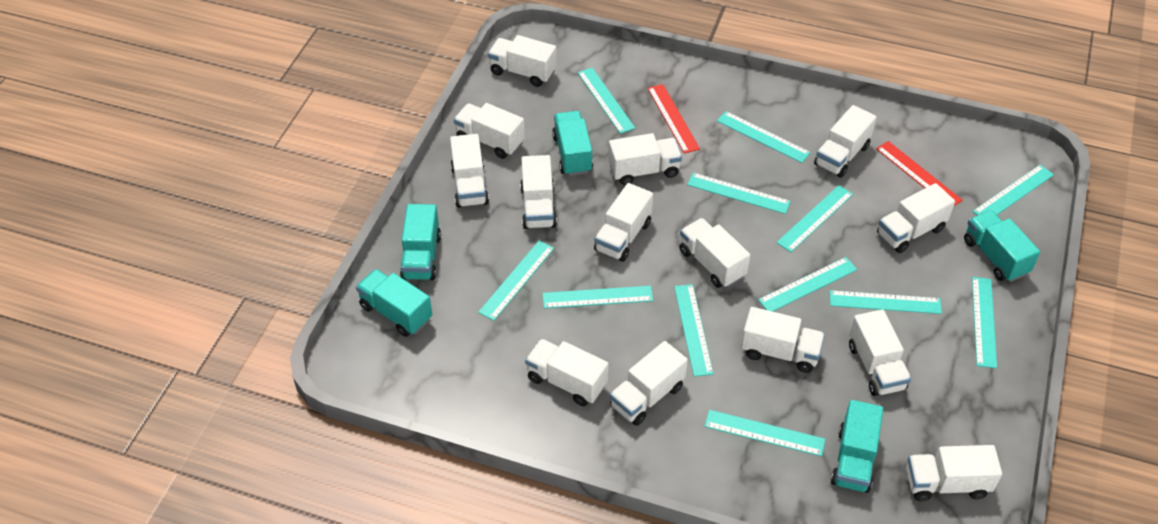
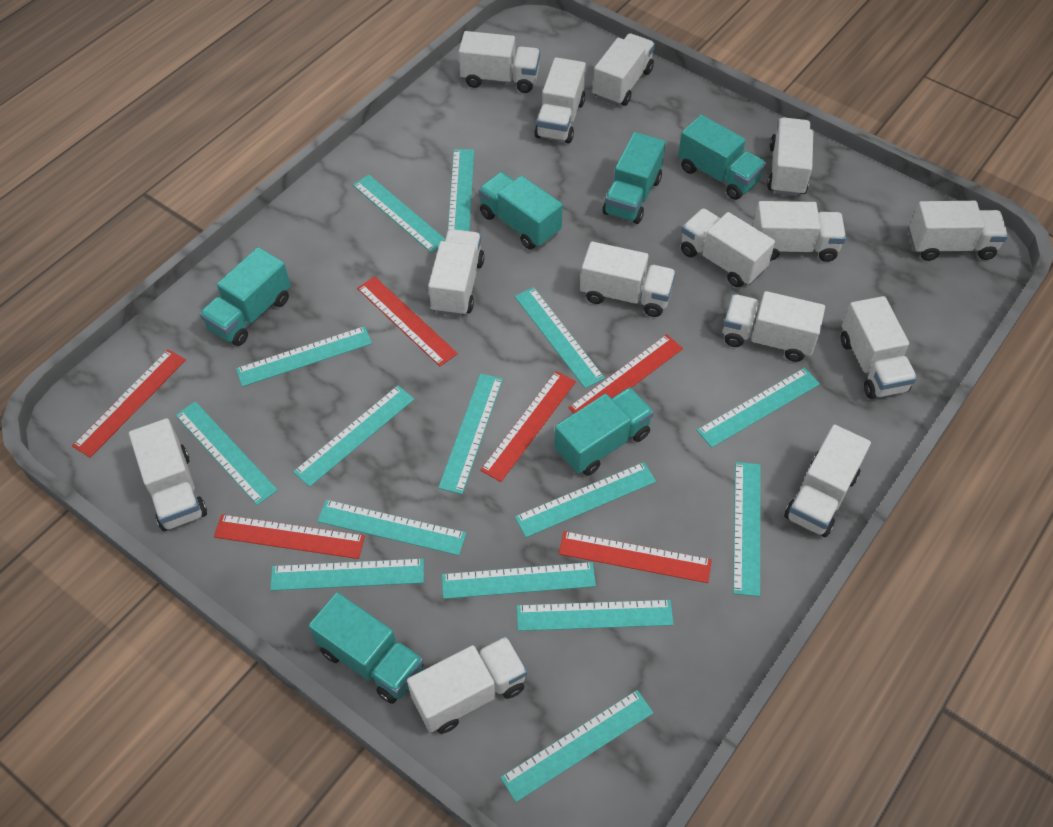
red ruler: [648,84,700,154] [876,141,963,206] = 2 -> [72,349,186,458] [214,514,365,559] [357,276,458,366] [480,371,576,482] [559,531,712,583] [568,334,683,413] = 6
turquoise ruler: [478,241,554,321] [542,286,653,308] [578,68,635,134] [674,284,713,377] [687,173,791,214] [704,410,825,456] [717,111,811,163] [758,257,857,312] [776,185,853,252] [830,290,942,314] [972,277,997,368] [973,165,1054,216] = 12 -> [175,401,278,505] [236,326,372,387] [270,558,424,591] [293,385,414,487] [317,500,466,555] [353,175,445,253] [438,373,503,494] [442,562,596,599] [448,149,474,231] [500,690,653,802] [515,287,605,388] [515,462,656,537] [517,600,673,631] [697,368,820,448] [733,462,760,597] = 15
turquoise truck: [356,269,432,337] [400,204,441,280] [552,111,593,176] [831,400,883,493] [964,210,1040,282] = 5 -> [199,247,291,346] [309,592,424,704] [478,172,563,249] [554,387,654,476] [603,132,666,224] [678,115,766,200] = 6

